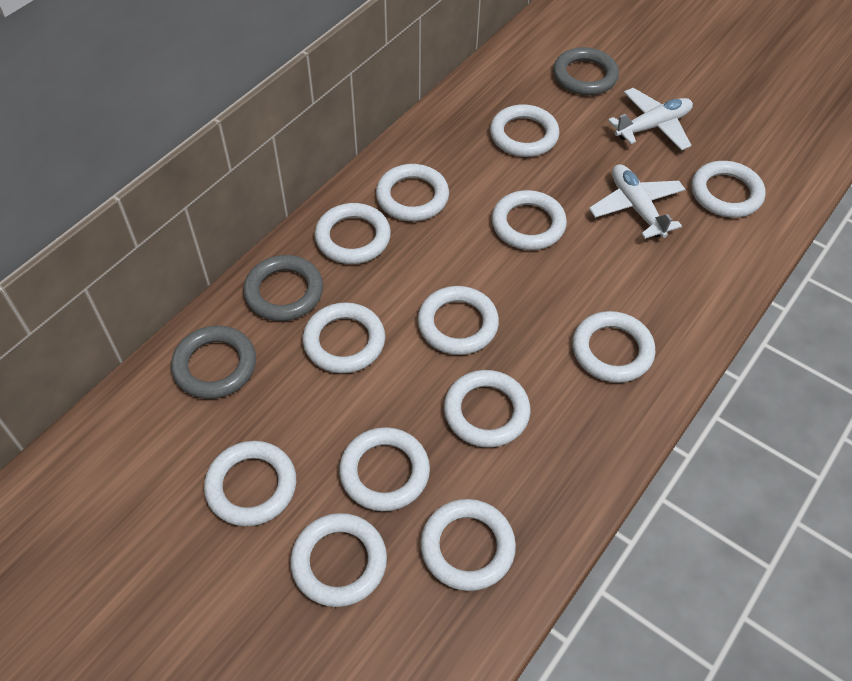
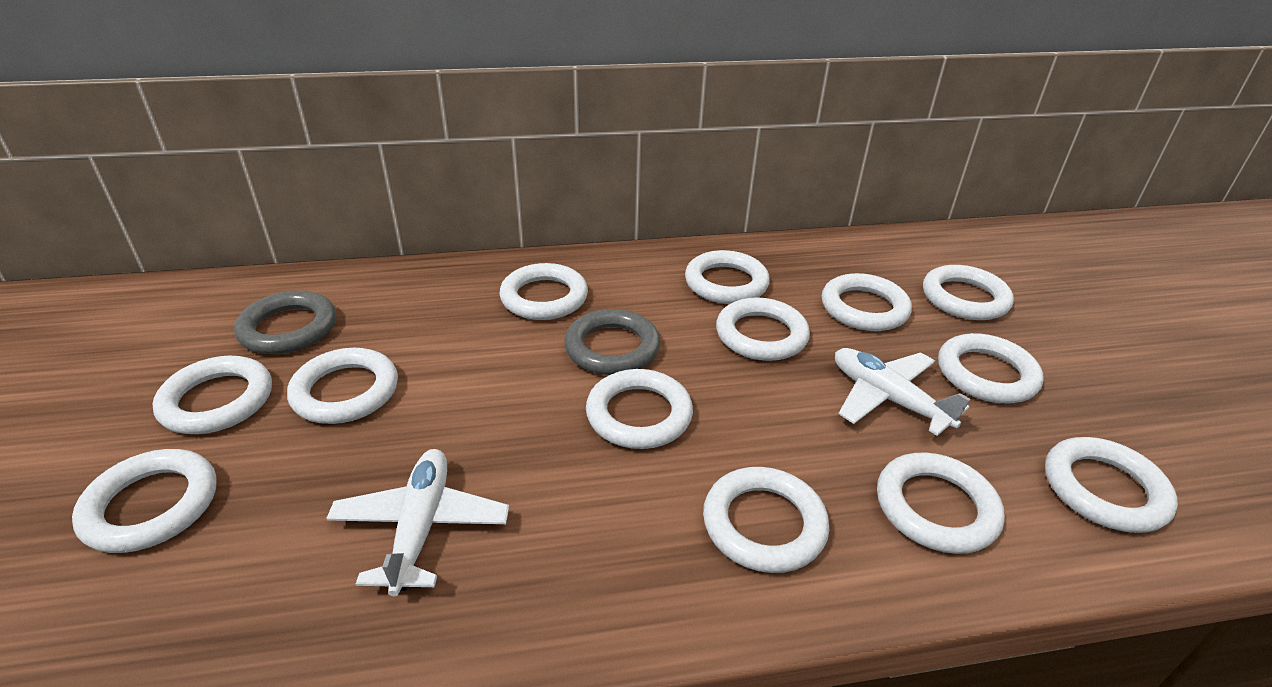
grey ring: [171,325,256,399] [243,255,323,321] [553,47,619,95] = 3 -> [234,291,336,354] [565,309,661,375] = 2

